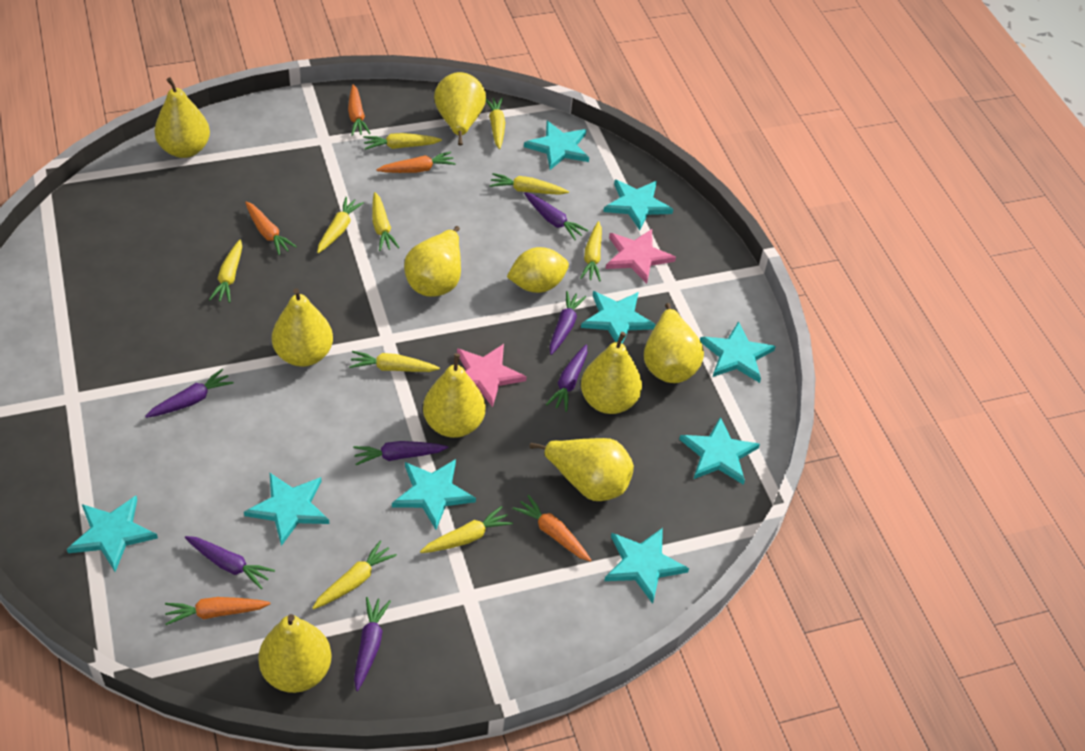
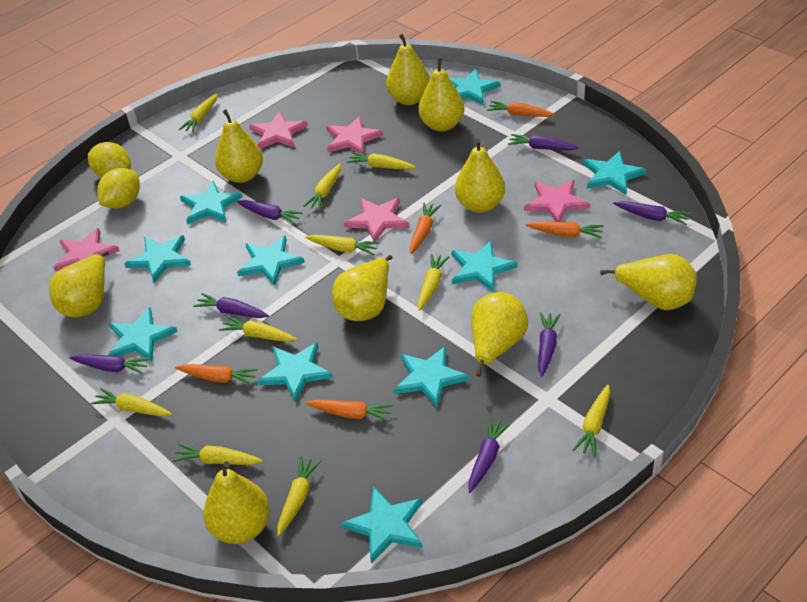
pink star: [457,344,527,407] [606,229,676,284] = 2 -> [53,228,120,272] [249,111,308,149] [326,116,383,154] [344,198,409,242] [524,180,590,222] = 5
turquoise star: [67,496,158,572] [244,473,329,546] [392,459,476,530] [524,121,589,170] [581,291,656,344] [603,180,673,231] [604,528,689,604] [679,417,760,485] [700,321,776,383] = 9 -> [108,307,178,362] [124,235,191,283] [180,181,243,225] [237,235,305,286] [258,342,333,402] [341,487,423,564] [394,346,469,408] [449,69,500,105] [451,241,517,293] [583,151,647,195] = 10
yellow lemon: [507,247,569,293] = 1 -> [88,142,131,178] [97,168,140,209] = 2

